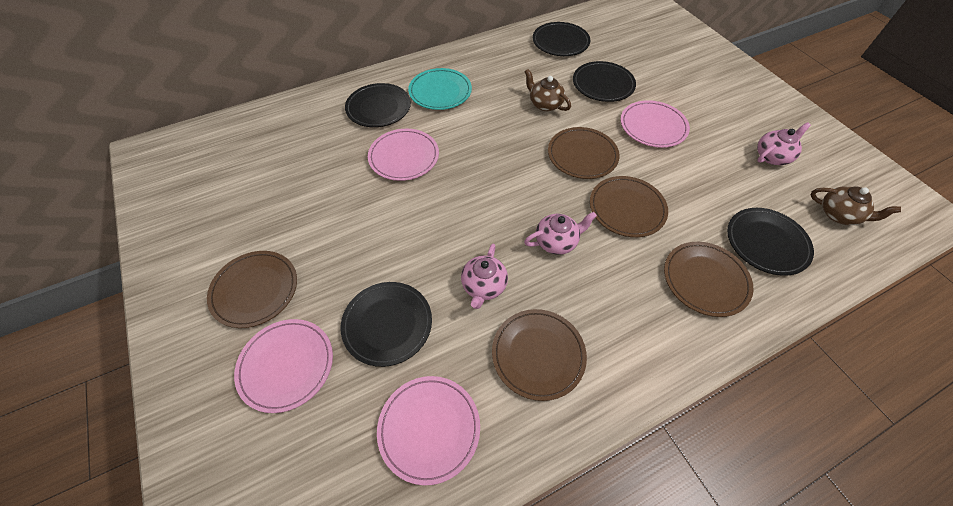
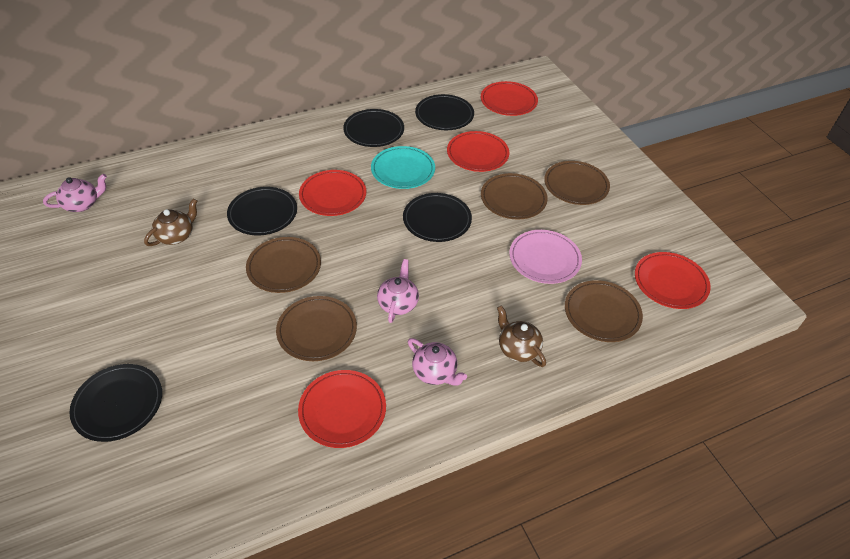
pink plate: [234,319,333,413] [368,129,439,181] [377,376,480,485] [620,100,690,148] = 4 -> [509,230,582,284] = 1
red plate: none = 0 -> [298,370,386,448] [299,170,366,216] [447,131,509,172] [481,81,538,116] [635,252,711,309] = 5

